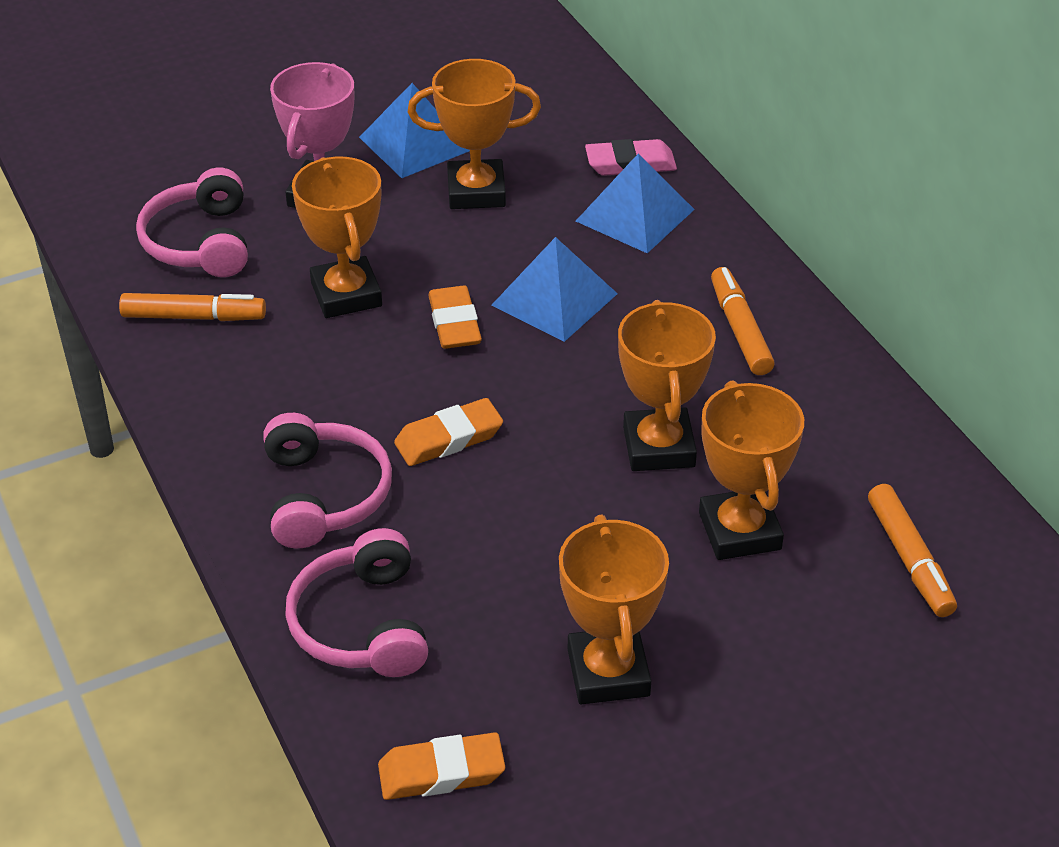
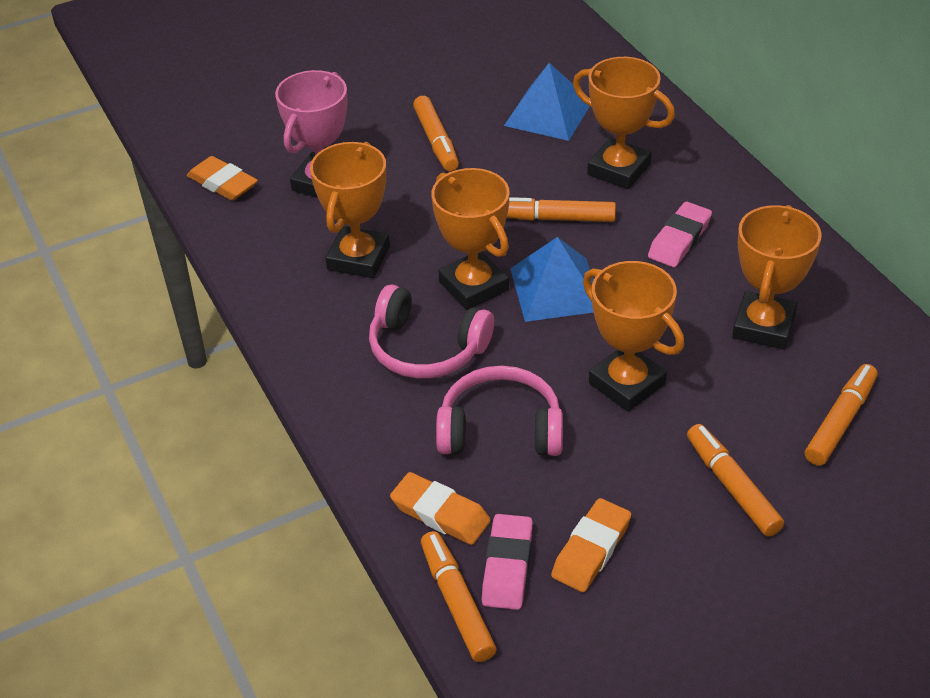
blue pyramid: [359,83,470,178] [492,237,618,342] [576,154,695,253] = 3 -> [504,63,590,141] [510,237,593,322] = 2
orange marker: [119,293,266,321] [711,267,775,375] [868,484,957,617] = 3 -> [413,96,459,171] [421,531,496,662] [507,197,616,222] [687,424,784,537] [805,364,877,466] = 5
pink eraser: [585,139,677,176] = 1 -> [482,514,533,610] [648,202,712,267] = 2
pink headphones: [136,168,248,277] [263,413,392,548] [285,528,428,677] = 3 -> [369,284,494,378] [436,366,563,456] = 2

